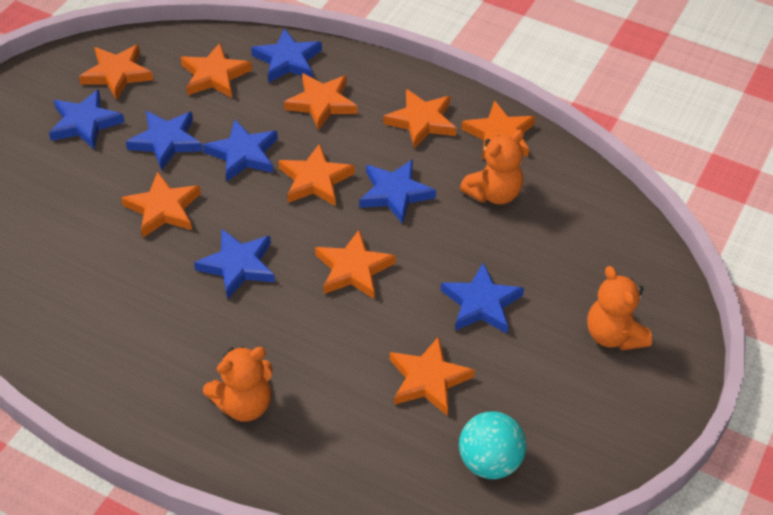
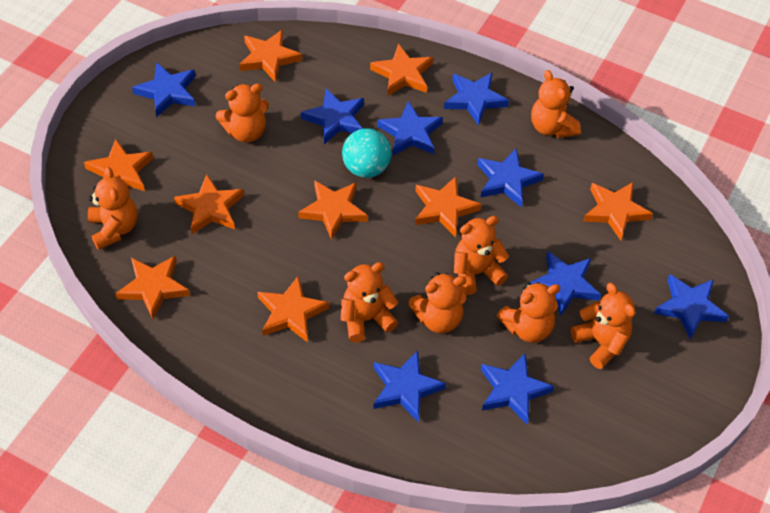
blue star: [49,89,124,149] [126,111,203,170] [194,229,275,299] [203,120,278,181] [251,28,322,83] [359,159,436,224] [441,262,524,334] = 7 -> [132,63,196,117] [301,88,364,144] [373,350,446,423] [377,101,443,156] [444,73,509,126] [477,148,544,208] [481,353,554,424] [530,251,601,315] [654,274,729,340] = 9
orange teddy bear: [203,346,272,422] [460,130,524,204] [587,266,652,350] = 3 -> [88,167,137,250] [216,83,269,143] [341,262,398,343] [408,272,467,333] [454,216,509,295] [497,282,561,343] [531,70,581,138] [571,283,635,369] = 8

